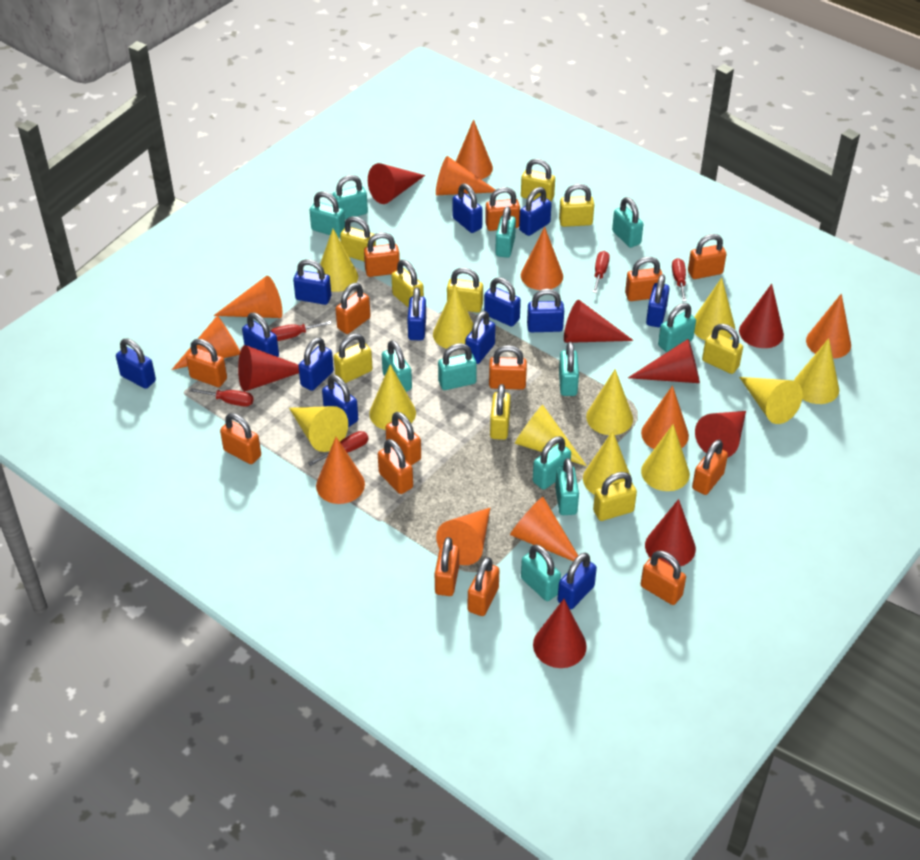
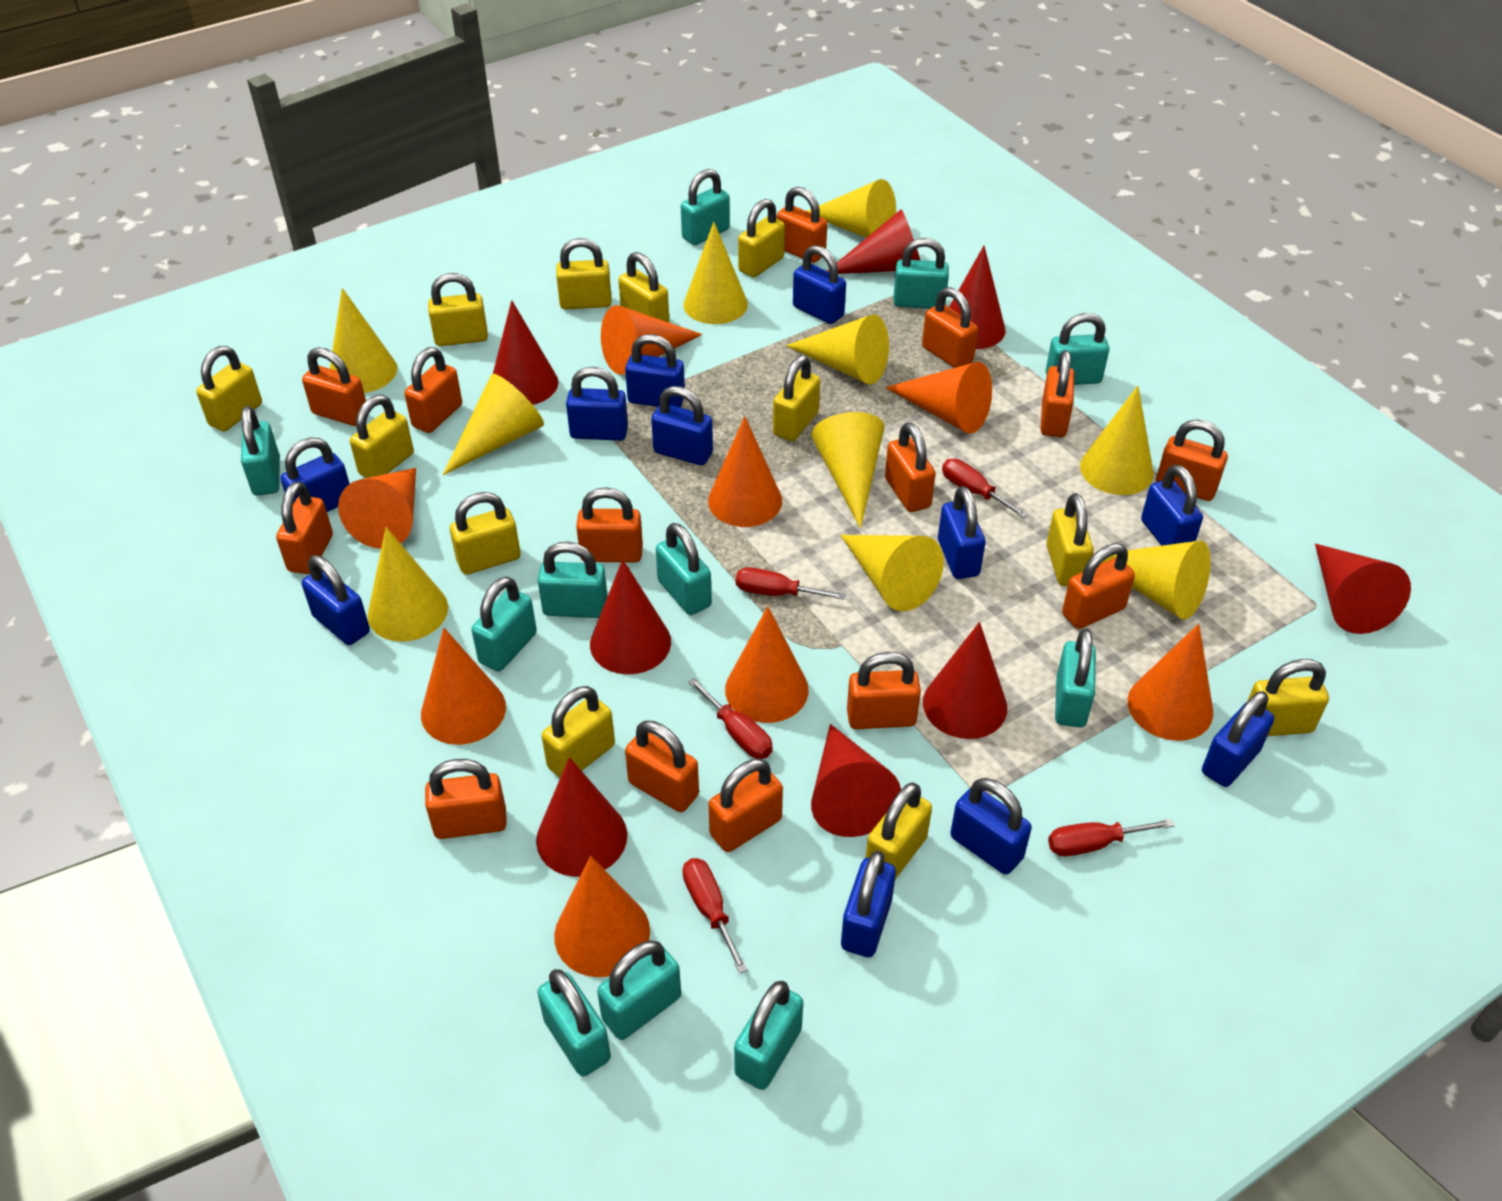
blue padlock: [116,338,156,389] [242,313,279,357] [293,259,331,305] [298,337,334,391] [322,375,358,427] [407,287,426,340] [453,184,483,233] [465,311,496,364] [484,277,521,327] [519,187,552,236] [527,289,564,332] [557,553,597,610] [646,274,670,327] = 13 -> [280,437,349,512] [302,555,370,645] [566,367,628,441] [625,334,685,407] [651,386,713,465] [793,245,846,324] [841,851,896,957] [938,486,985,579] [950,778,1032,875] [1141,465,1203,546] [1202,691,1274,787] = 11
orange cone: [172,316,240,370] [214,276,282,318] [316,437,365,504] [436,156,495,195] [436,508,490,565] [456,119,493,179] [510,497,578,561] [521,227,563,290] [641,385,689,449] [806,294,851,359] = 10 -> [338,468,416,549] [421,628,506,745] [554,856,650,977] [601,305,702,375] [708,416,782,527] [725,606,809,723] [885,362,992,434] [1128,624,1213,741] = 8
yellow cone: [289,406,348,452] [317,229,358,292] [369,364,416,430] [433,285,473,349] [515,405,587,466] [583,431,631,495] [586,369,633,435] [641,424,690,491] [694,278,735,340] [739,377,803,424] [794,338,839,404] = 11 -> [330,288,397,393] [368,527,448,642] [443,374,544,475] [684,222,748,324] [786,314,889,385] [808,179,896,238] [811,412,884,528] [841,535,944,611] [1080,386,1154,495] [1101,540,1211,620] = 10
yellow padlock: [334,334,372,383] [340,216,376,262] [391,260,424,308] [447,268,483,313] [490,384,511,440] [521,159,555,202] [559,184,594,227] [593,472,637,521] [702,324,743,374] = 9 -> [196,346,262,432] [350,395,414,478] [428,273,488,346] [450,492,521,575] [542,686,615,778] [556,238,612,310] [618,252,669,322] [738,199,785,277] [773,355,820,441] [866,783,932,879] [1046,493,1094,586] [1247,659,1329,736] = 12

